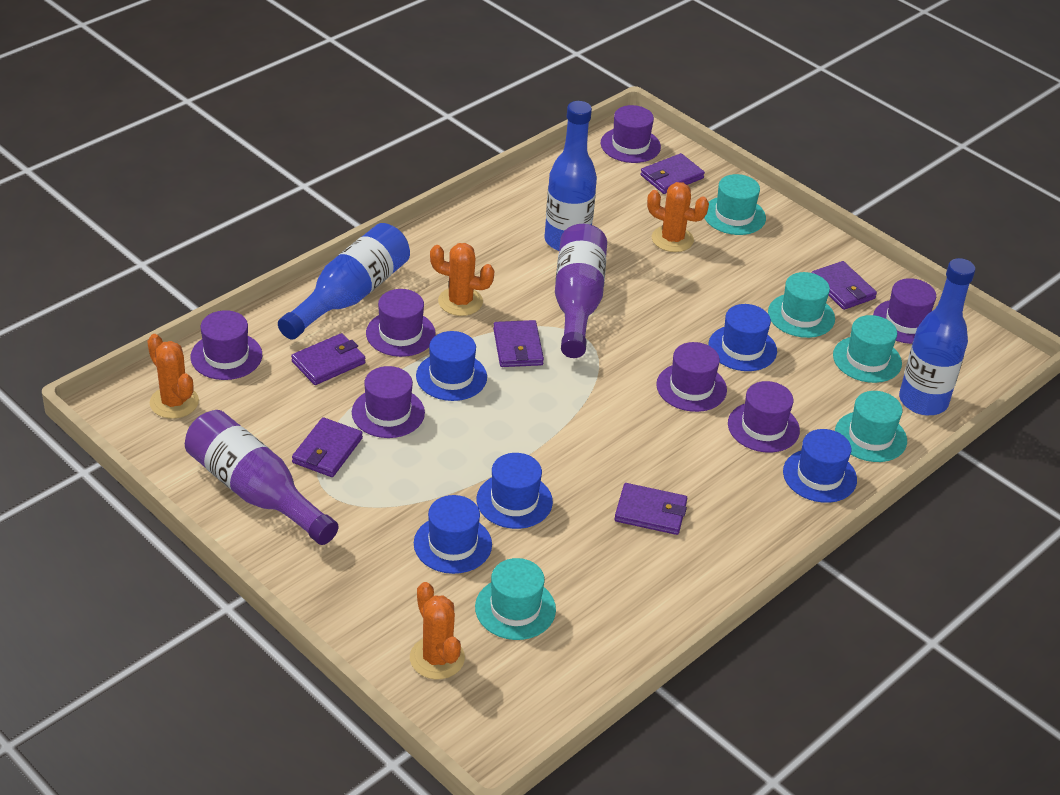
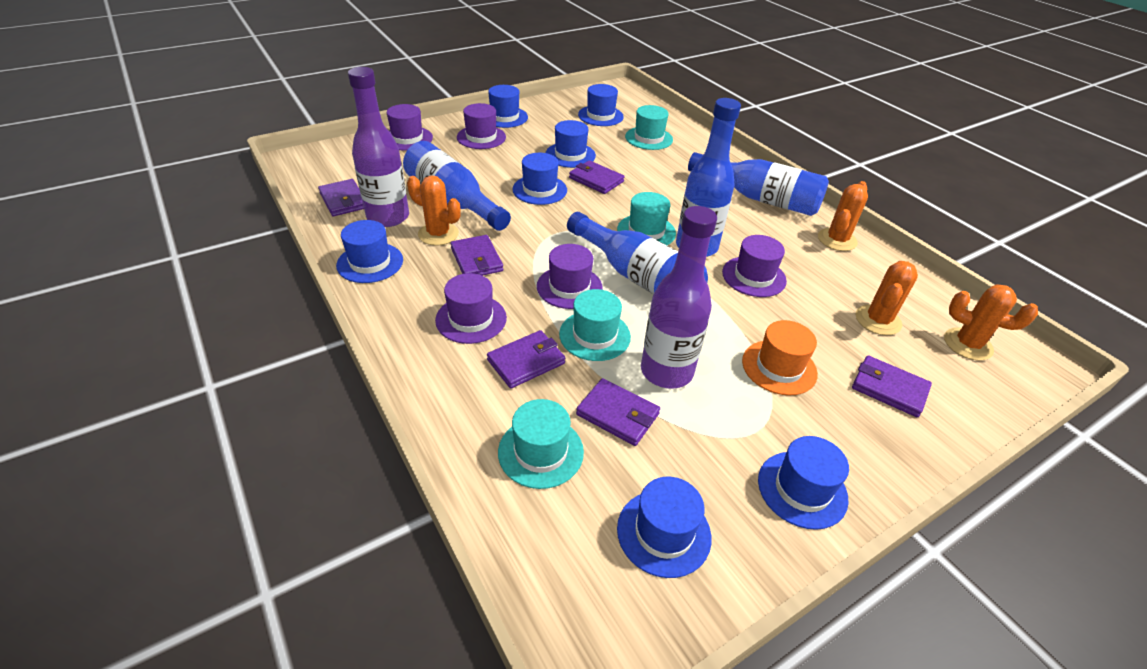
blue bottle: [278,223,410,339] [545,101,597,251] [899,258,975,415] = 3 -> [403,141,511,231] [567,212,708,294] [676,98,741,257] [688,152,829,216] = 4
blue hat: [414,495,492,574] [416,331,487,401] [477,453,553,529] [709,304,777,371] [783,429,857,503] = 5 -> [336,220,403,283] [488,85,528,128] [512,153,567,205] [546,120,596,168] [578,84,624,126] [617,477,712,578] [758,436,849,530] = 7
orange hat: none = 0 -> [742,320,818,395] = 1
purple hat: [191,310,262,380] [352,366,425,438] [366,289,436,357] [601,105,661,163] [656,342,727,412] [728,381,800,452] [873,278,936,344] = 7 -> [387,104,433,151] [435,273,507,344] [457,103,506,149] [537,244,603,309] [722,235,787,297] = 5
turquoise hat: [475,558,556,640] [704,174,766,235] [768,272,835,338] [833,315,902,383] [835,391,907,462] = 5 -> [498,399,584,489] [559,289,631,361] [617,192,676,245] [625,105,673,150] = 4

